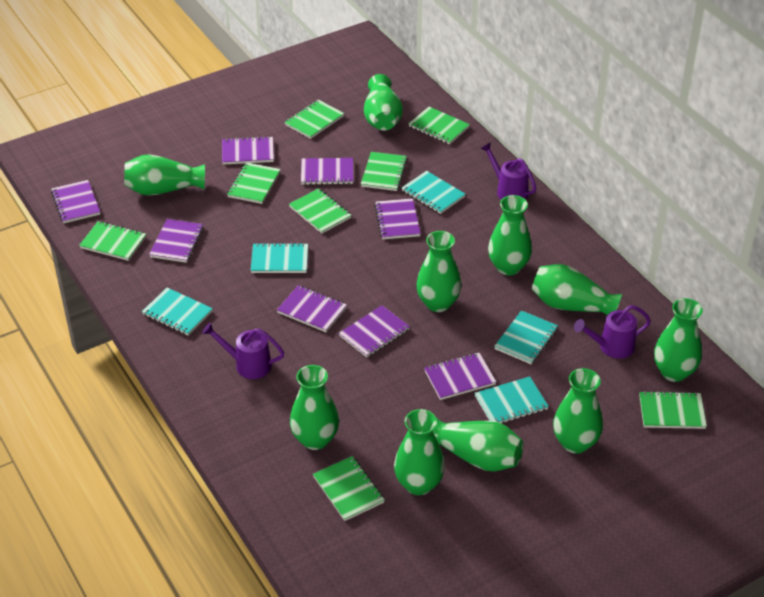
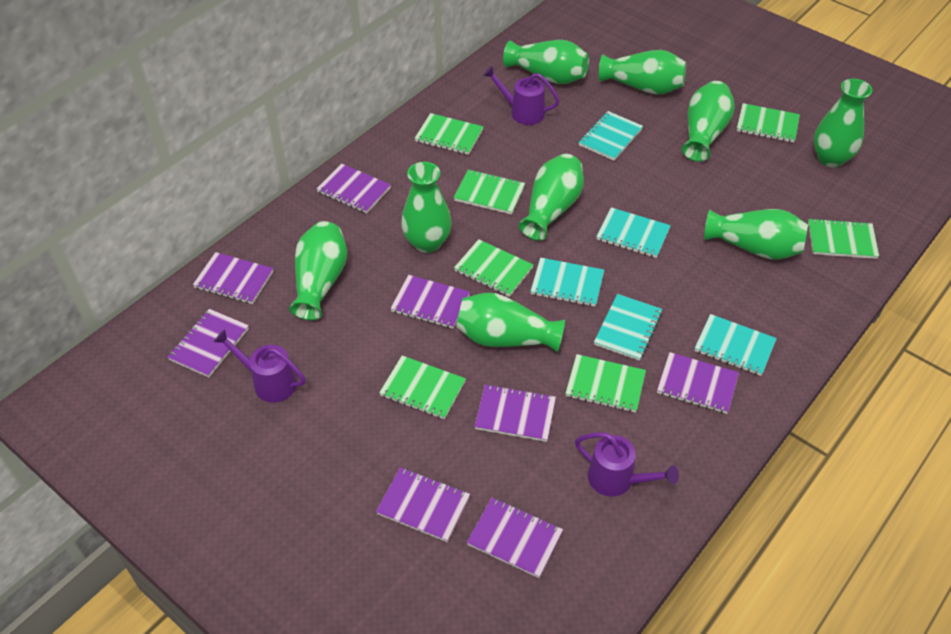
green notebook: [79,221,146,261] [227,162,281,204] [285,100,344,139] [289,188,352,233] [313,456,385,521] [361,152,407,191] [409,107,470,144] [639,391,707,429] = 8 -> [379,356,466,419] [415,113,483,155] [454,170,525,215] [454,239,533,297] [565,354,646,413] [737,103,800,143] [808,218,879,259] = 7
green vase: [124,154,205,196] [290,365,339,450] [364,74,403,131] [394,409,445,495] [416,231,461,312] [433,419,523,472] [488,195,532,275] [532,264,622,315] [553,368,603,454] [654,298,703,382] = 10 -> [289,221,347,320] [401,162,452,253] [456,293,565,353] [503,40,589,84] [519,154,584,241] [599,50,686,94] [682,81,735,162] [704,209,808,260] [814,79,872,167] = 9

